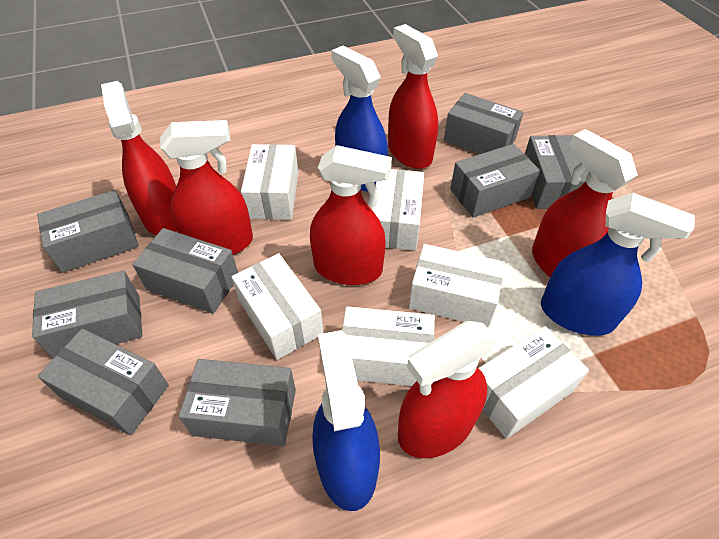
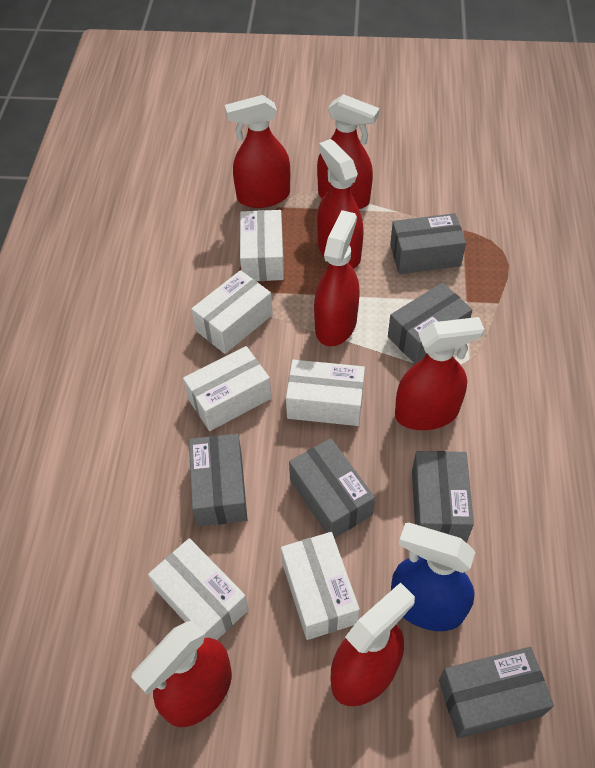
blue spray bottle: [313,330,380,511] [331,46,388,192] [541,193,695,336] = 3 -> [391,523,475,631] = 1
grey box: [32,271,143,359] [37,190,139,273] [38,329,169,435] [132,228,238,314] [179,359,296,446] [444,93,523,154] [450,144,540,217] [525,135,589,209] = 8 -> [189,434,248,527] [289,438,375,538] [388,283,473,364] [390,213,466,274] [412,451,474,542] [439,647,554,739] = 6
red spray bottle: [101,81,177,236] [160,120,253,255] [310,145,392,285] [388,24,438,169] [398,321,498,458] [532,129,638,277] = 6 -> [131,621,232,727] [225,95,290,208] [314,210,360,346] [317,94,380,209] [317,139,364,269] [331,582,415,706] [395,317,484,430] = 7

